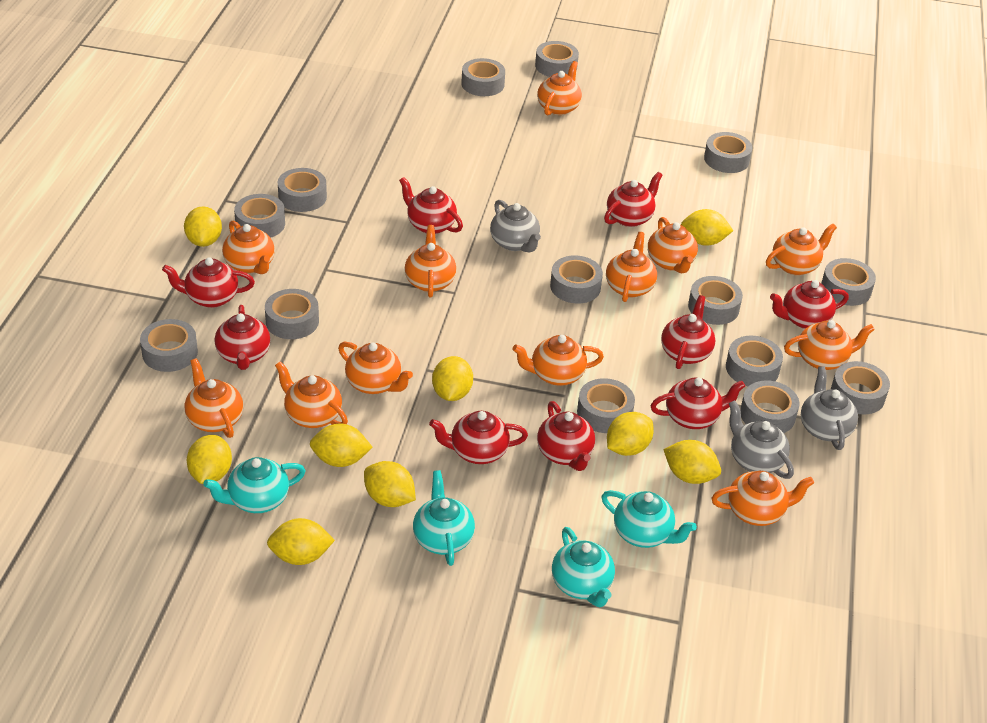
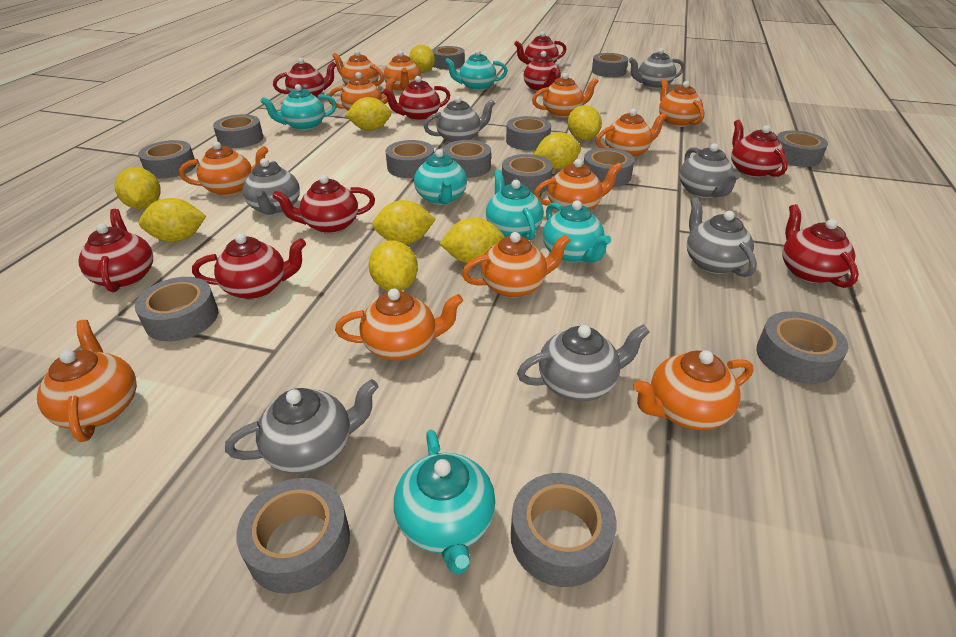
grey teapot: [490,200,541,252] [729,400,794,479] [801,366,858,450] = 3 -> [225,379,379,474] [242,158,300,215] [424,96,495,143] [517,324,650,401] [629,48,685,89] [679,143,741,198] [687,197,757,277] = 7
turquoise teapot: [203,457,306,513] [413,470,475,566] [552,527,615,607] [601,490,697,548] = 4 -> [260,84,337,131] [394,429,495,574] [414,149,467,205] [445,50,508,91] [486,169,544,240] [543,200,611,263] = 6

